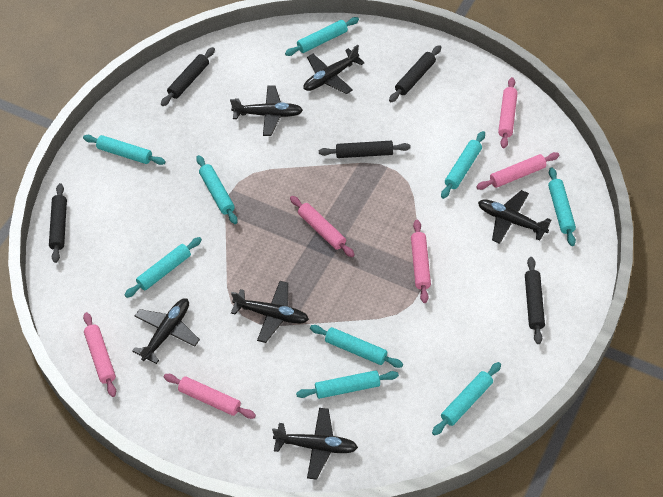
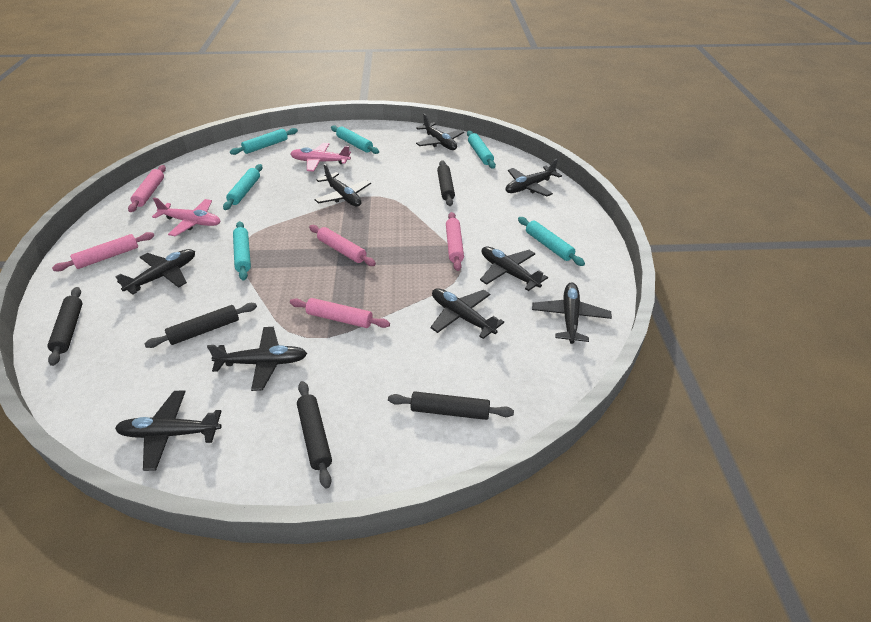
black plane: [132,298,200,364] [230,85,303,136] [231,281,309,343] [272,408,358,480] [304,45,364,94] [478,190,551,244] = 6 -> [115,249,195,295] [115,391,222,471] [207,327,307,391] [314,164,371,207] [416,114,464,150] [430,288,504,339] [480,246,548,291] [506,159,562,196] [532,282,612,344] = 9
pink plane: none = 0 -> [152,197,221,236] [290,143,351,172] = 2
pink rolling pin: [83,312,116,397] [164,374,256,419] [290,196,355,257] [411,220,431,303] [476,152,560,190] [498,77,518,148] = 6 -> [52,232,154,271] [128,165,166,212] [290,298,390,328] [309,225,376,266] [446,212,464,271] = 5
turquoise rolling pin: [83,135,166,165] [125,237,202,298] [196,155,238,224] [285,17,359,56] [296,370,399,399] [310,325,403,368] [432,362,501,436] [441,131,485,199] [548,167,576,246] = 9 -> [223,164,262,210] [230,128,298,155] [233,221,251,281] [331,125,379,154] [467,131,496,169] [518,217,585,266] = 6

